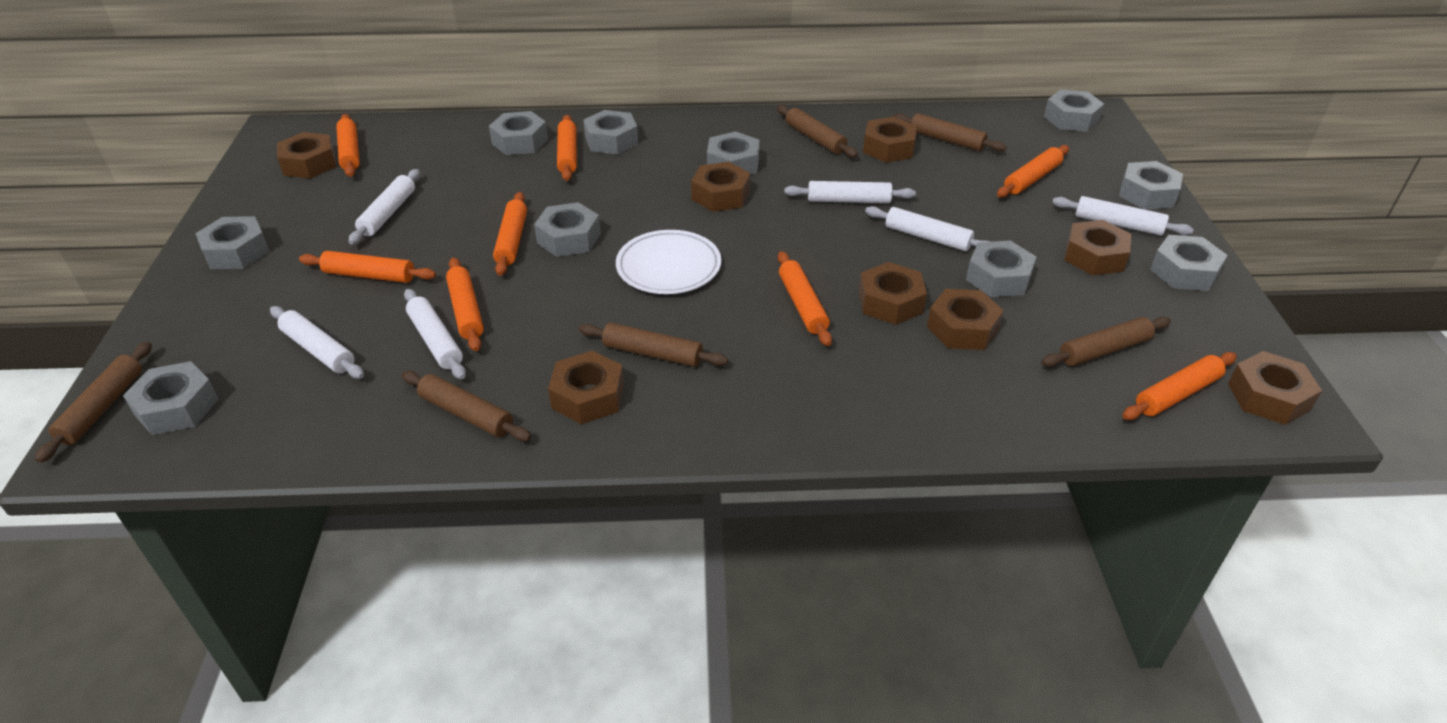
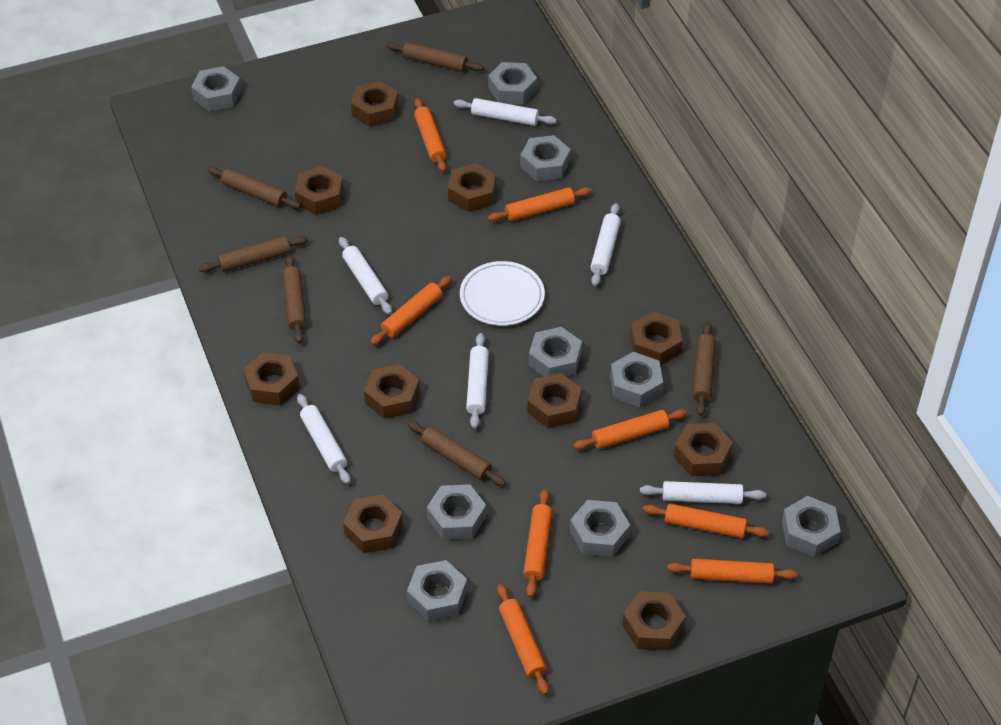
brown nut: [277,132,336,179] [548,351,624,424] [691,162,750,212] [859,262,927,325] [863,117,917,163] [927,289,1004,350] [1064,220,1132,275] [1228,351,1322,425] = 8 -> [243,352,300,405] [295,166,344,215] [343,494,403,553] [351,81,399,127] [364,364,420,419] [448,163,496,212] [527,373,582,428] [622,591,686,650] [630,311,683,365] [674,423,733,477] = 10
grey nut: [123,361,219,435] [195,216,269,269] [489,111,548,155] [534,202,601,257] [583,110,638,154] [707,131,759,175] [966,241,1036,297] [1044,89,1104,132] [1119,161,1183,210] [1150,235,1228,291] = 10 -> [191,66,241,111] [407,560,467,622] [427,484,486,540] [488,62,537,105] [520,135,571,181] [529,327,582,377] [570,500,630,557] [610,352,663,407] [782,496,841,557] = 9

